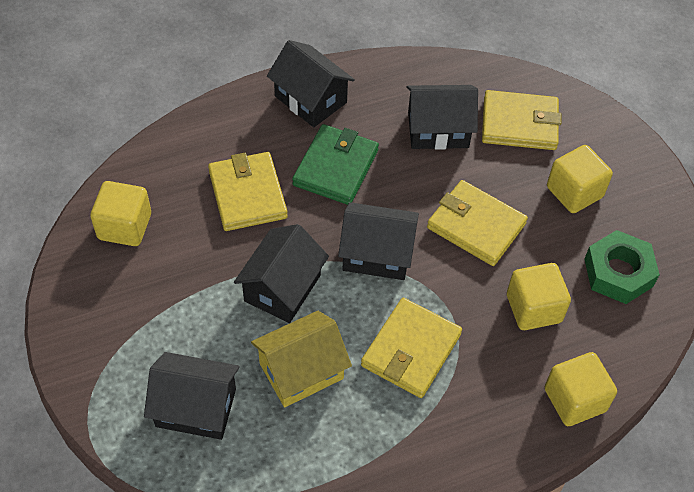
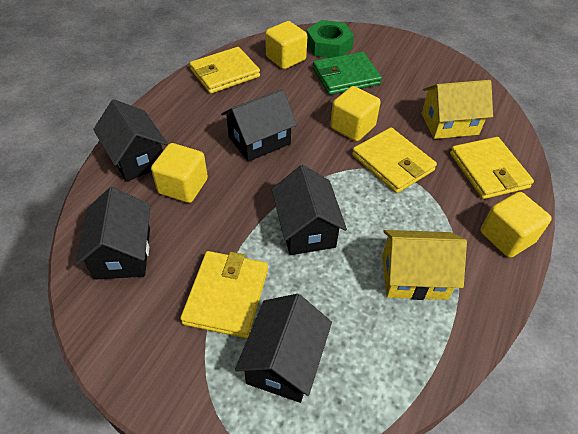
yellow house: [251,311,352,407] = 1 -> [382,230,467,300] [422,80,493,139] = 2

